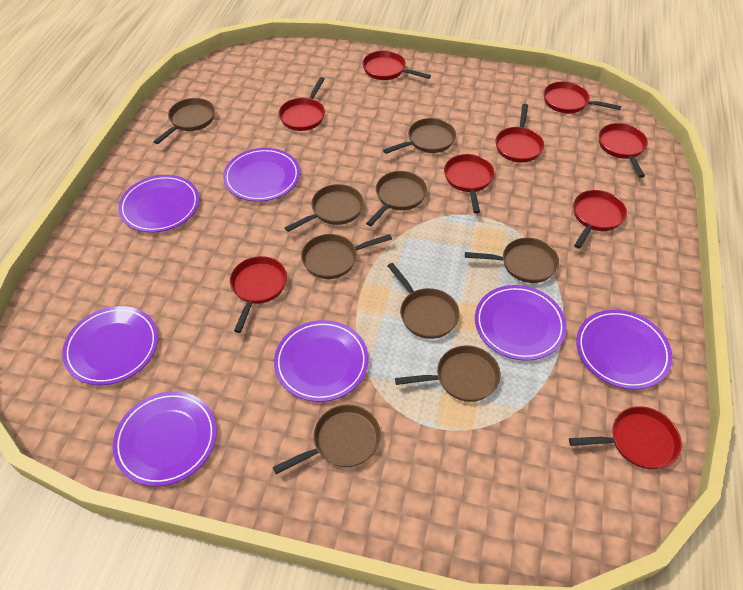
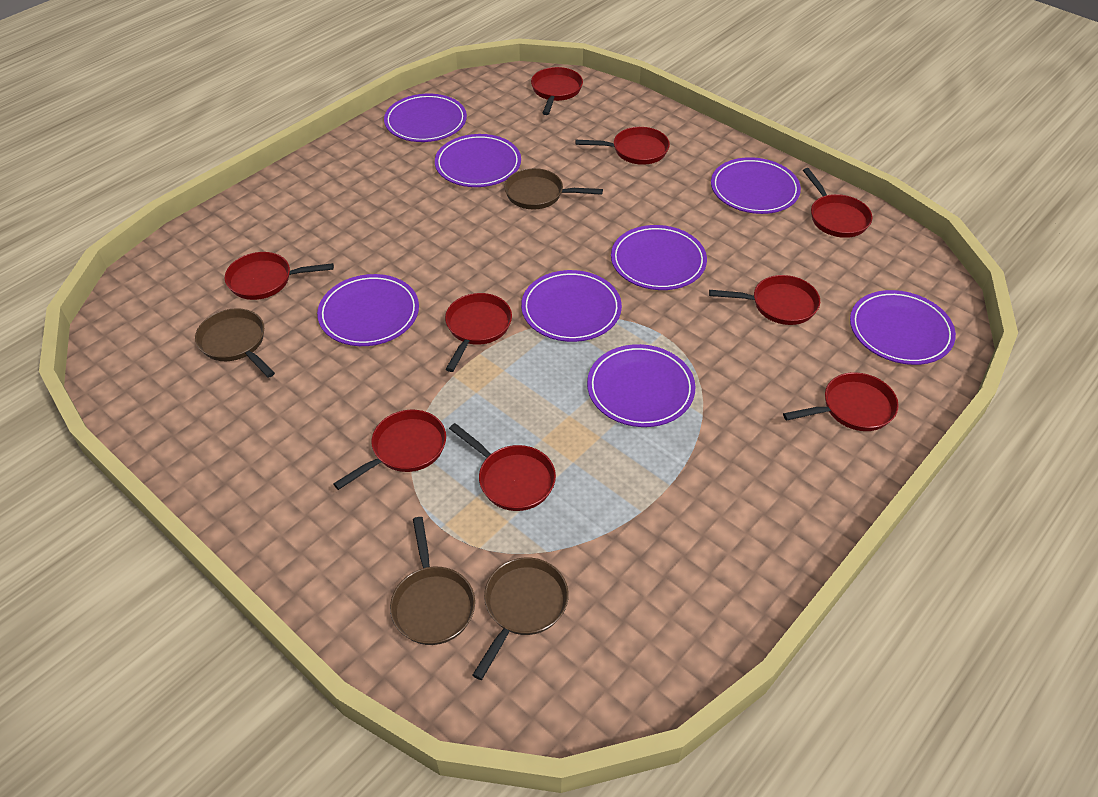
brown pan: [154,98,215,144] [273,405,381,474] [285,184,364,232] [301,234,392,279] [366,171,427,226] [383,118,456,154] [388,263,460,339] [395,345,501,402] [465,238,559,283] = 9 -> [195,308,275,378] [390,517,475,645] [473,557,569,680] [504,168,603,209] = 4
purple plate: [62,306,158,385] [113,391,217,486] [118,175,199,233] [223,148,300,202] [274,320,369,402] [475,285,567,361] [576,310,672,389] = 7 -> [317,274,419,346] [384,94,467,142] [435,134,521,187] [521,270,622,342] [587,344,695,427] [611,225,707,290] [711,157,801,214] [850,290,956,365] = 8

